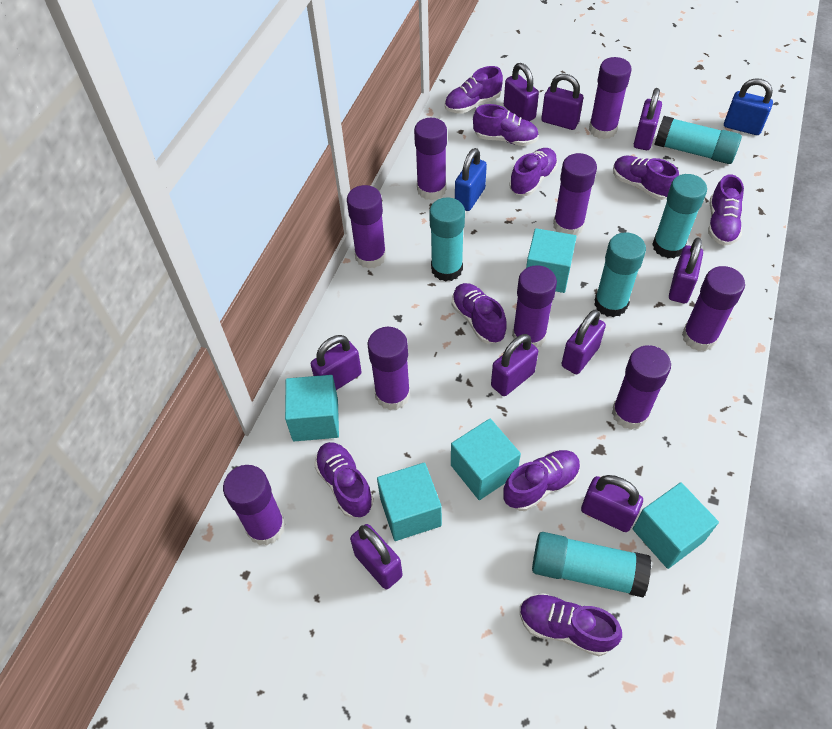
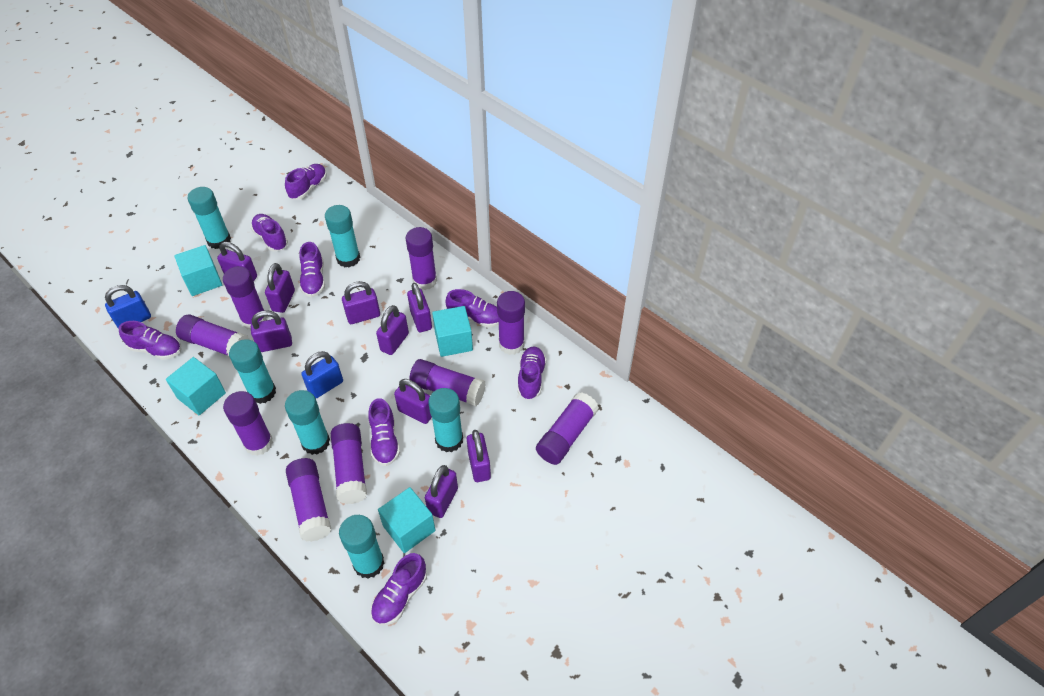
purple shoe: [314,442,374,518] [445,66,503,114] [452,283,507,344] [473,104,539,146] [504,450,581,511] [509,148,558,196] [520,593,622,656] [613,156,679,200] [708,174,744,246] = 9 -> [119,321,182,360] [251,214,288,251] [285,164,327,200] [299,242,325,297] [368,398,400,466] [371,553,427,625] [446,289,499,328] [517,346,547,400] = 8
turquoise cube: [285,375,339,441] [377,463,442,541] [451,419,521,500] [526,228,577,293] [633,482,719,569] = 5 -> [166,357,226,415] [174,245,222,296] [378,487,436,553] [432,306,473,357] = 4
turquoise glue stick: [429,197,465,282] [532,532,651,598] [594,232,646,317] [652,174,707,258] [655,116,742,164] = 5 -> [187,187,231,249] [229,339,276,404] [285,390,330,455] [325,205,360,268] [339,515,384,579] [429,388,463,452] = 6

